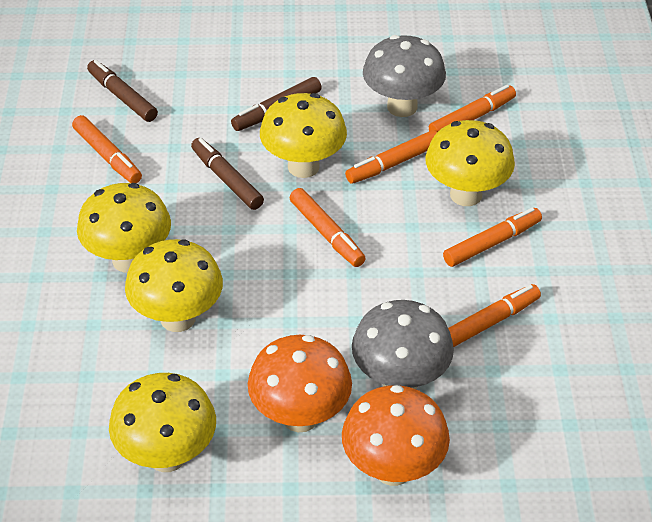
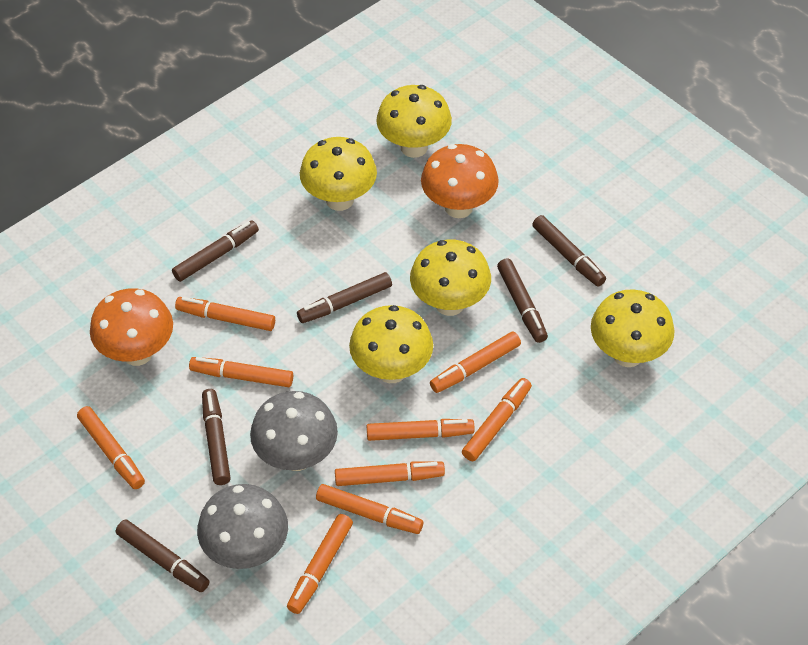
brown marker: [87,60,158,122] [191,138,264,210] [231,77,322,131] = 3 -> [116,520,209,592] [172,221,259,282] [202,389,231,485] [297,272,392,323] [497,258,548,343] [532,215,606,286] = 6
orange marker: [72,115,142,183] [290,188,366,267] [345,130,437,184] [429,85,516,132] [443,208,542,267] [448,284,541,347] = 6 -> [77,406,145,489] [175,297,275,331] [189,357,293,387] [287,514,353,614] [316,484,423,534] [335,461,445,486] [367,419,475,441] [430,332,521,393] [462,378,532,461] = 9

